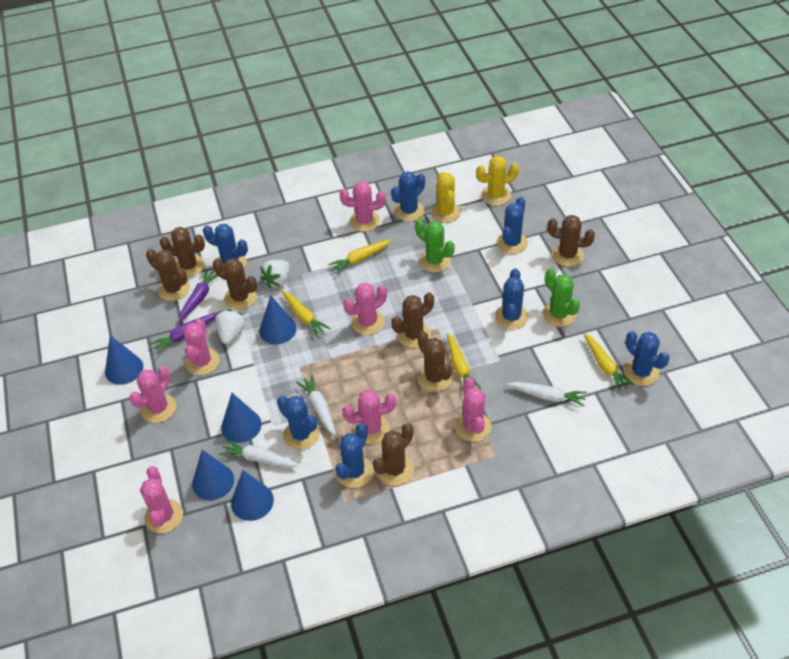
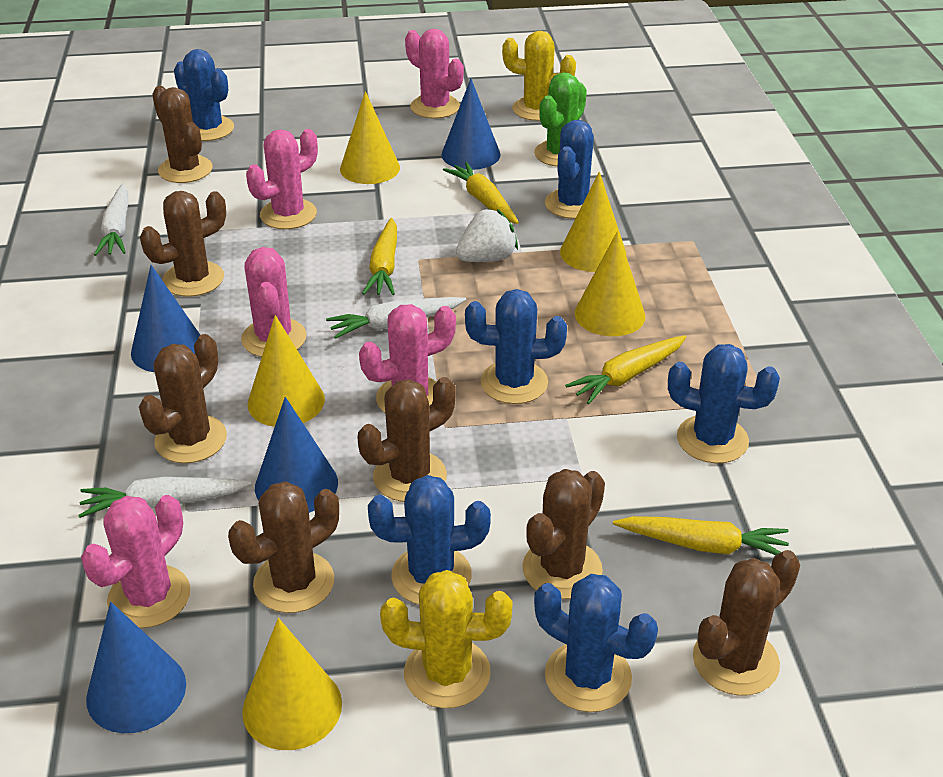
blue cactus: [203,224,248,268] [277,395,320,450] [336,423,373,488] [391,171,425,221] [495,269,528,329] [496,197,528,254] [623,331,670,386] = 7 -> [174,49,234,141] [368,475,491,604] [465,289,567,404] [534,574,658,712] [545,120,594,219] [668,344,780,463] = 6
blue cone: [105,335,143,385] [192,450,234,500] [221,393,261,443] [231,470,274,521] [259,295,297,344] = 5 -> [86,602,186,733] [131,265,200,372] [255,397,338,513] [442,79,500,170] = 4
green cactus: [415,219,455,272] [543,268,580,327] = 2 -> [534,72,587,167] = 1
pink cactus: [129,366,176,423] [140,466,183,533] [183,319,220,375] [340,181,386,231] [342,390,396,444] [343,283,387,335] [455,377,492,442] = 7 -> [81,495,190,628] [241,247,307,357] [246,129,318,229] [359,304,456,413] [405,29,464,119] = 5
purple carrot: [150,312,218,354] [179,269,218,322] = 2 -> none = 0
white strawberry: [216,309,246,344] [260,260,290,288] = 2 -> [456,209,518,262] = 1
yellow cone: none = 0 -> [242,618,342,750] [247,315,325,427] [340,91,400,184] [560,172,626,272] [575,231,645,336] = 5

